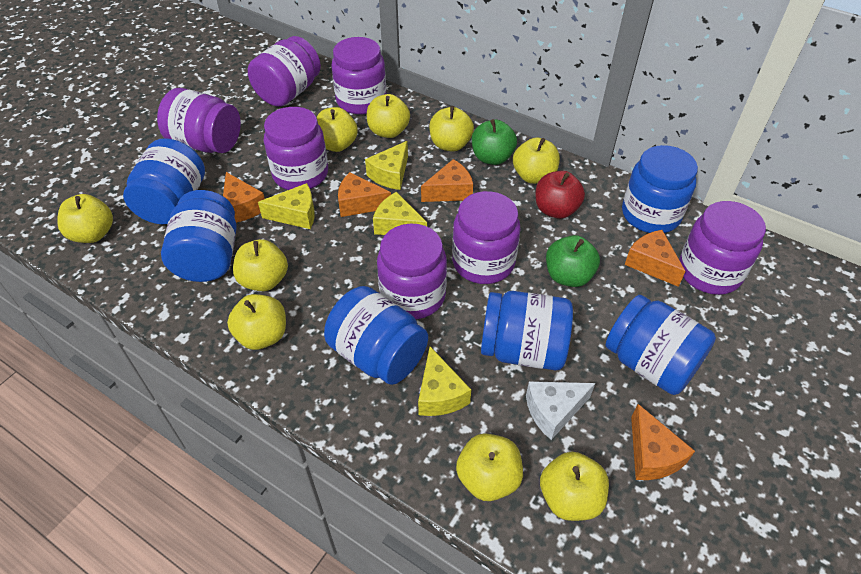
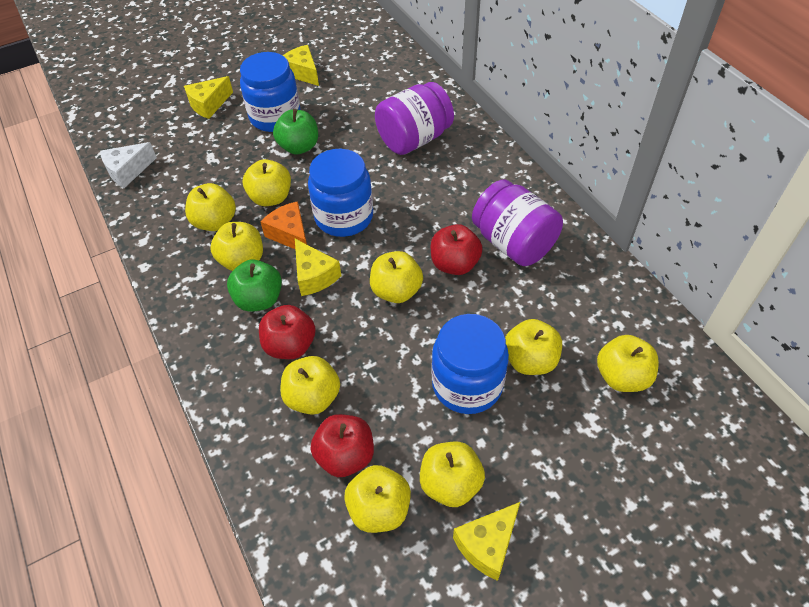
blue jar: [123,138,205,224] [161,190,236,282] [324,286,428,385] [481,291,573,370] [605,295,716,395] [622,145,698,233] = 6 -> [240,52,301,132] [308,149,373,237] [432,314,509,414] = 3
orange cheese: [223,172,265,223] [338,172,391,217] [421,159,473,202] [625,230,686,287] [631,404,695,480] = 5 -> [260,201,307,249] = 1
purple jar: [157,88,241,153] [248,36,321,107] [264,107,328,190] [331,37,386,114] [377,223,447,319] [452,191,520,284] [679,201,766,295] = 7 -> [375,82,454,155] [472,179,563,266] = 2
red apple: [536,171,585,219] = 1 -> [259,305,315,359] [311,414,374,477] [431,224,483,275] = 3

